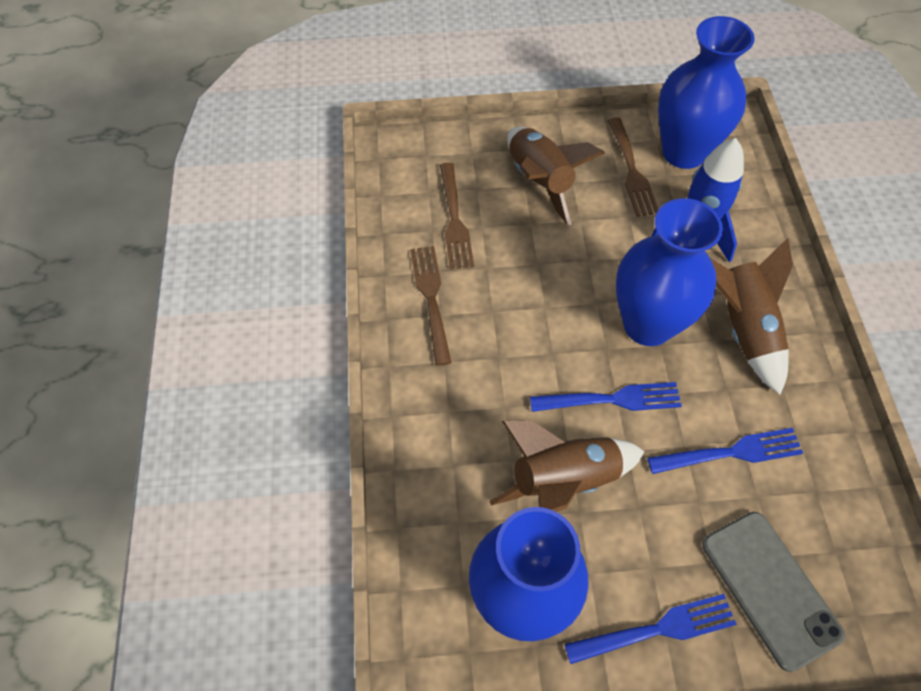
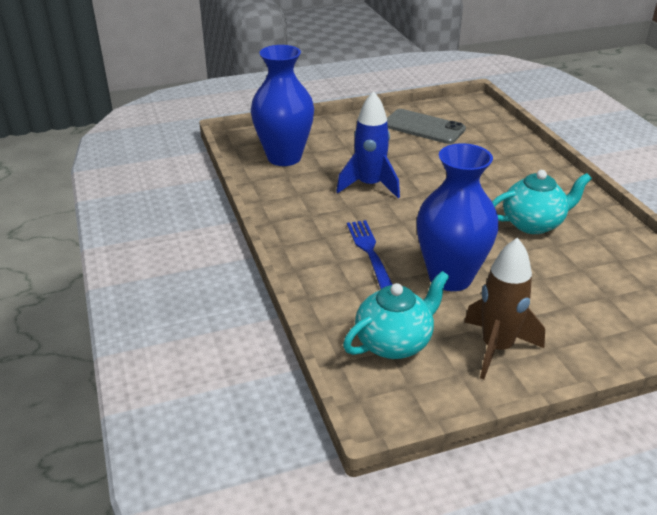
blue fork: [530,382,682,412] [564,594,737,664] [648,428,803,474] = 3 -> [347,220,393,289] = 1
blue vase: [469,507,589,641] [616,198,723,346] [658,16,755,169] = 3 -> [251,45,314,166] [417,143,499,291] = 2
brown fork: [410,246,451,366] [440,162,474,270] [608,117,659,217] = 3 -> none = 0
brown rocket: [490,420,645,512] [507,127,605,225] [710,238,793,395] = 3 -> [464,238,545,380] = 1
turquoise teapot: none = 0 -> [343,271,449,359] [492,170,592,234] = 2

